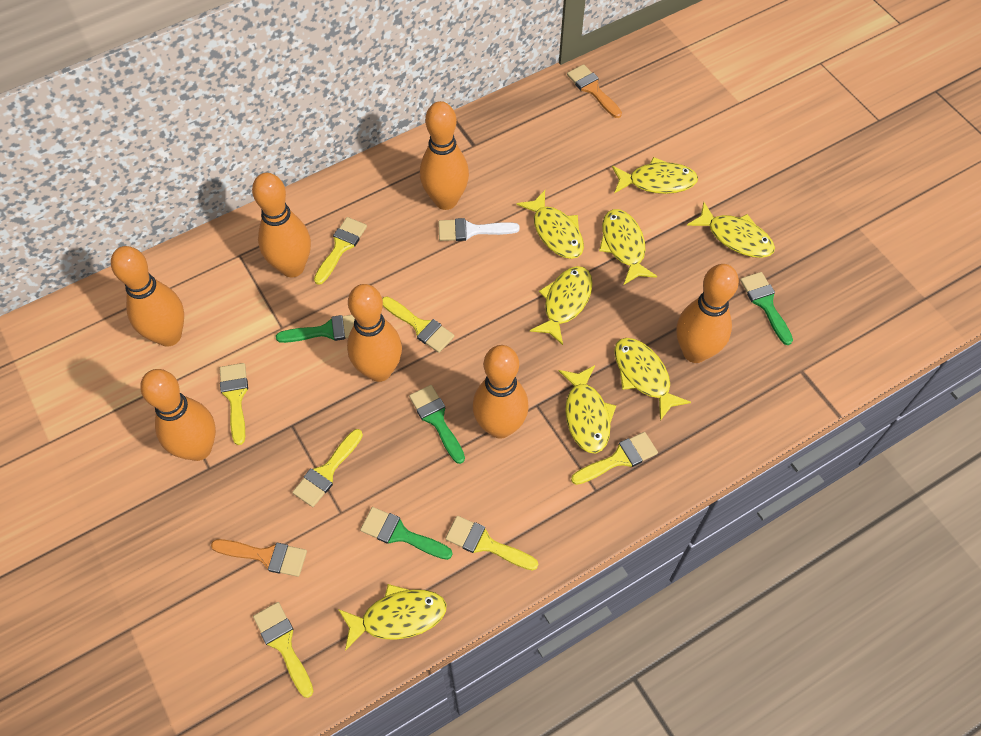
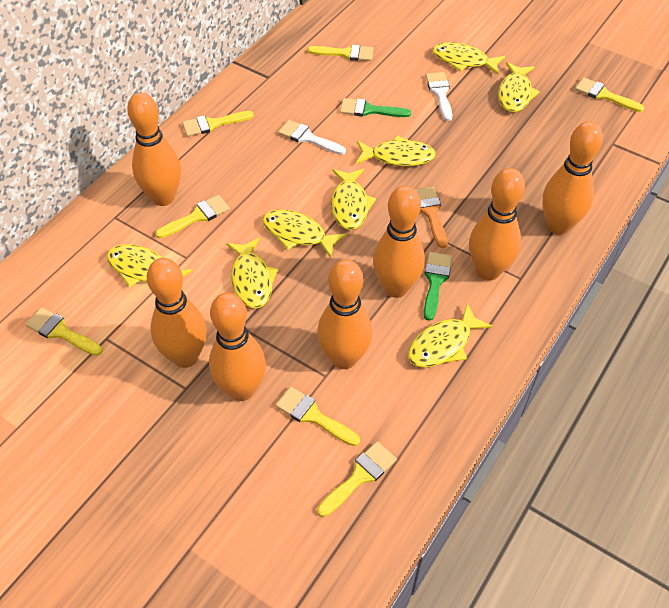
green brush: [276,315,355,343] [360,507,453,560] [409,385,465,464] [740,272,793,345] = 4 -> [340,98,411,117] [424,252,452,321] = 2
orange brush: [211,539,307,577] [567,64,622,118] = 2 -> [415,187,448,248] = 1
white brush: [438,218,520,241] = 1 -> [278,120,346,155] [426,72,452,121] = 2

